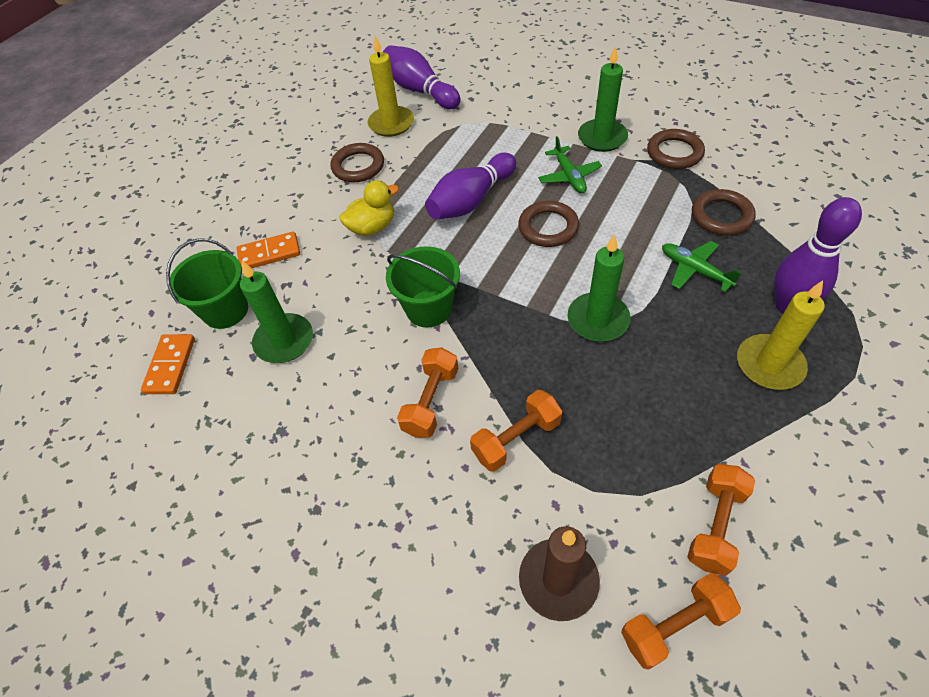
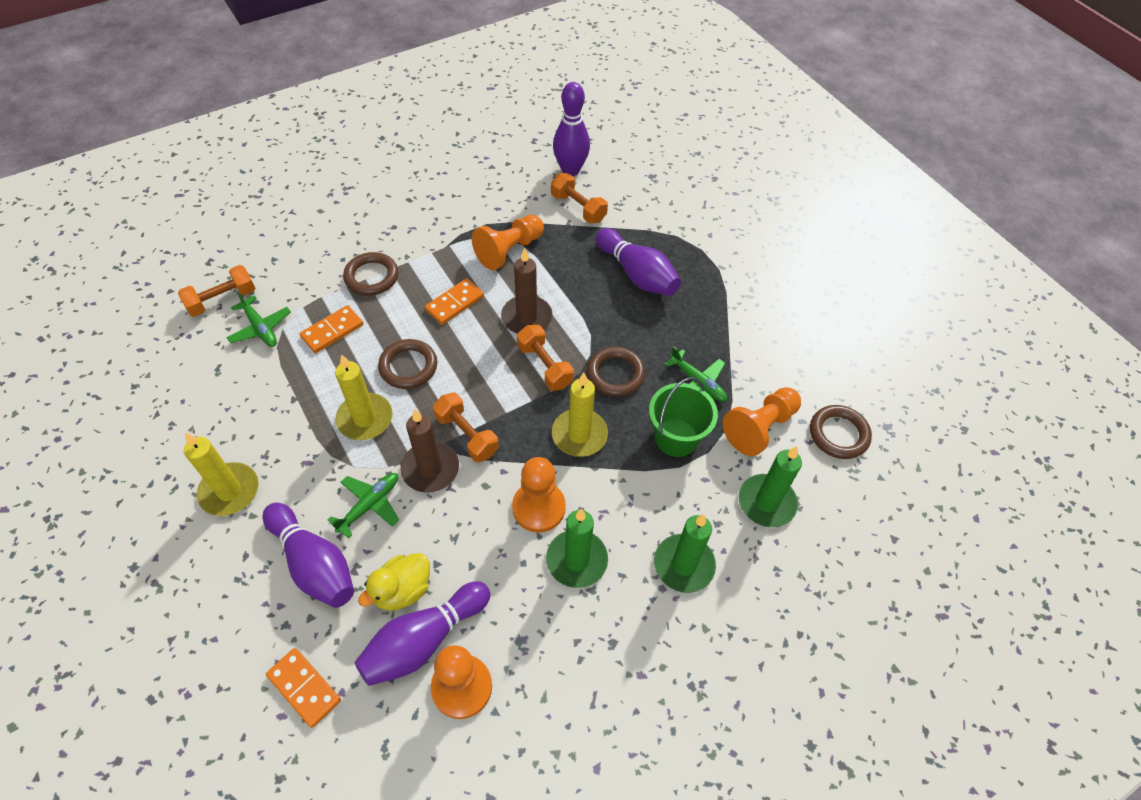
brown candle: [519,526,600,621] = 1 -> [401,409,459,493] [501,248,553,334] = 2
green bucket: [166,238,248,329] [386,246,460,327] = 2 -> [649,377,718,457] = 1
green plane: [538,136,602,193] [662,241,741,292] = 2 -> [226,291,291,347] [328,473,399,539] [664,346,727,402] = 3
orange domino: [141,334,195,394] [237,231,300,268] = 2 -> [266,648,341,728] [300,305,363,353] [425,278,484,325] = 3
orange pawn: none = 0 -> [431,645,492,719] [472,215,544,270] [512,457,566,533] [723,387,801,456] = 4
purple bowling pin: [383,45,460,109] [425,153,516,219] [774,197,862,313] = 3 -> [263,503,354,608] [355,581,490,686] [553,82,590,176] [596,228,681,296] = 4
yellow candle: [368,36,414,137] [737,280,825,390] = 2 -> [184,432,259,516] [335,354,392,440] [552,373,608,457] = 3

